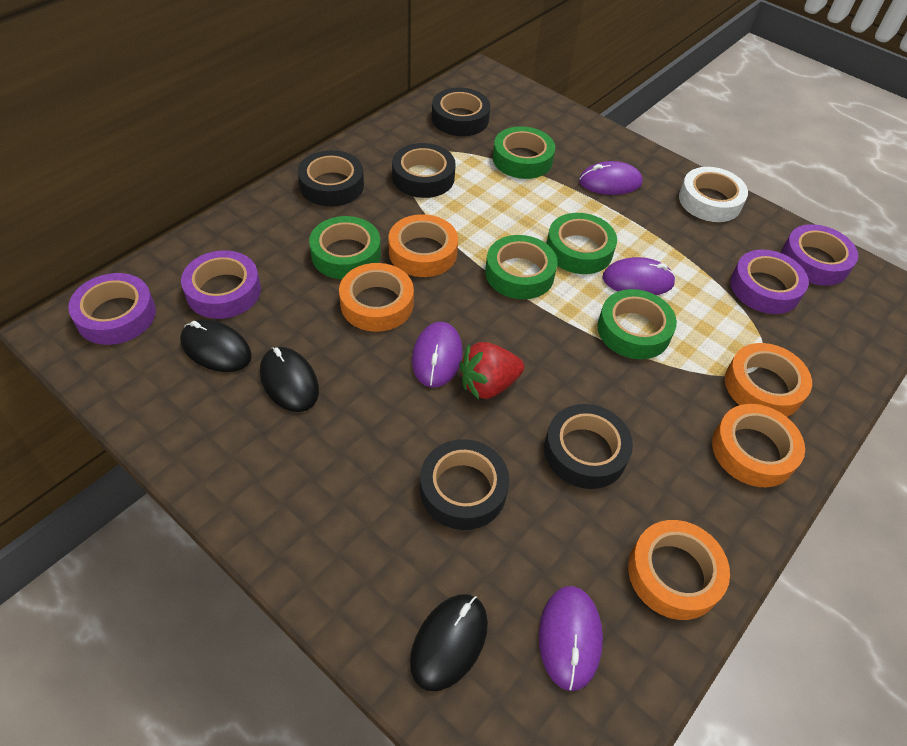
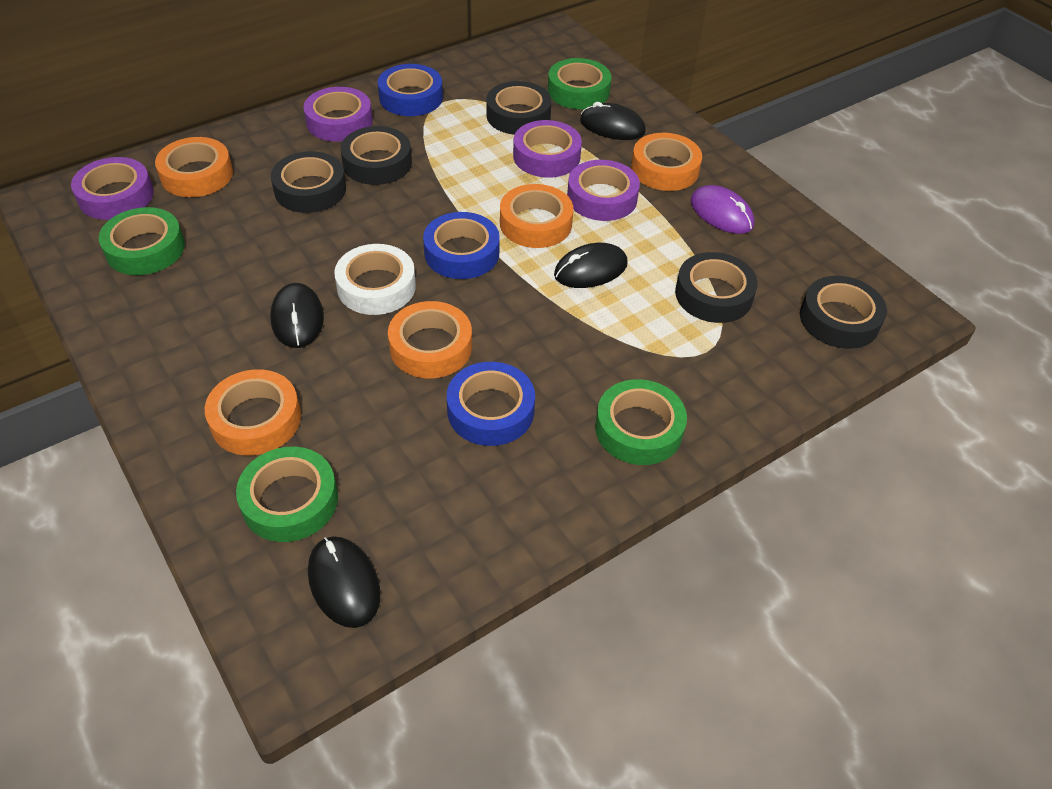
black mouse: [180,320,252,372] [260,347,319,412] [410,594,488,691] = 3 -> [270,283,324,348] [308,536,381,628] [554,243,628,288] [580,102,646,140] = 4
blue tape: none = 0 -> [378,64,443,116] [423,212,500,279] [447,362,535,446] = 3
green tape: [309,216,381,279] [485,235,558,299] [493,126,555,179] [546,213,617,274] [597,289,677,359] = 5 -> [99,207,185,275] [236,447,338,542] [548,58,611,109] [595,379,687,465] = 4
purple mouse: [412,322,462,387] [539,586,603,691] [579,161,642,195] [602,257,676,295] = 4 -> [690,185,754,234] = 1
red strawberry: [459,342,524,400] = 1 -> none = 0

